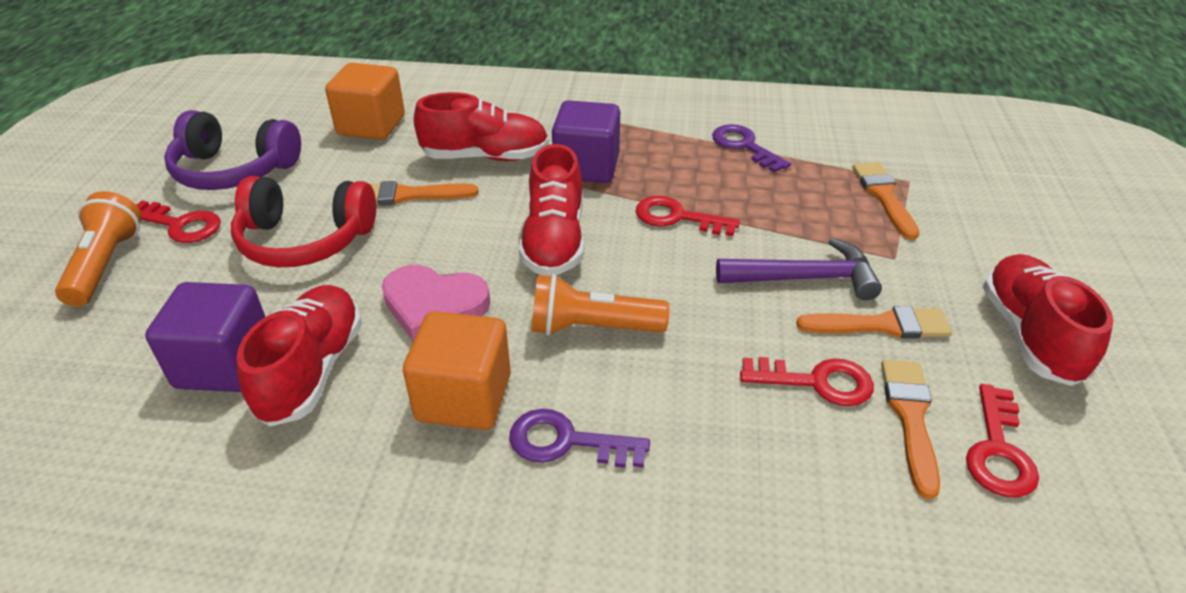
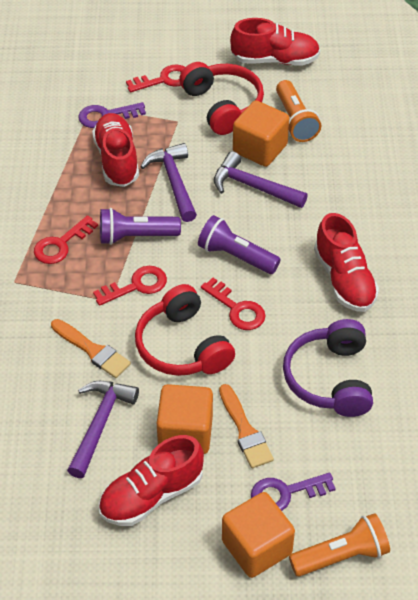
orange brush: [370,181,478,205] [796,306,952,338] [853,162,919,240] [881,359,940,499] = 4 -> [51,319,131,378] [219,384,274,468] = 2
orange cube: [325,63,405,140] [403,311,511,430] = 2 -> [157,384,213,454] [222,492,295,578] [233,100,289,167] = 3
pink heart: [382,265,490,341] = 1 -> none = 0
purple cube: [145,282,265,392] [552,100,620,183] = 2 -> none = 0
purple flashlight: none = 0 -> [100,208,181,245] [198,215,281,274] = 2
purple hammer: [716,238,882,300] = 1 -> [67,381,139,478] [140,143,197,222] [214,151,308,208] = 3
red headphones: [231,176,376,267] = 1 -> [135,284,235,376] [179,62,264,135] = 2

